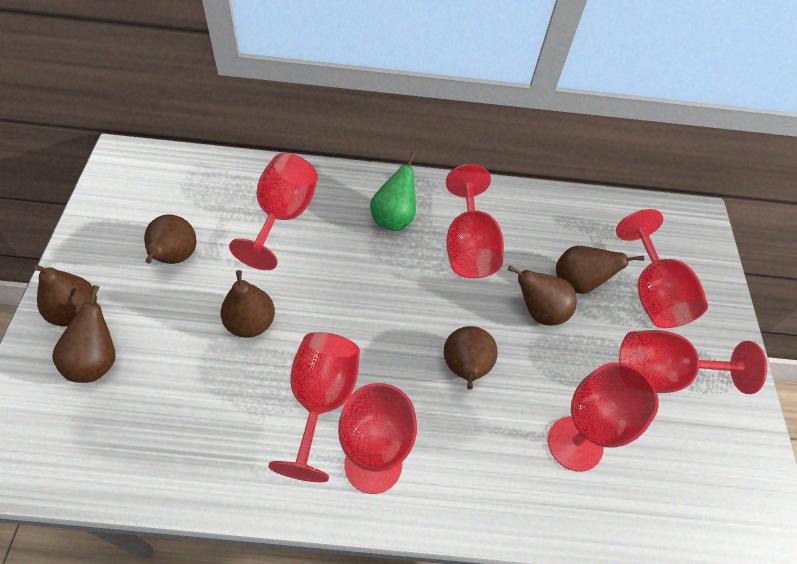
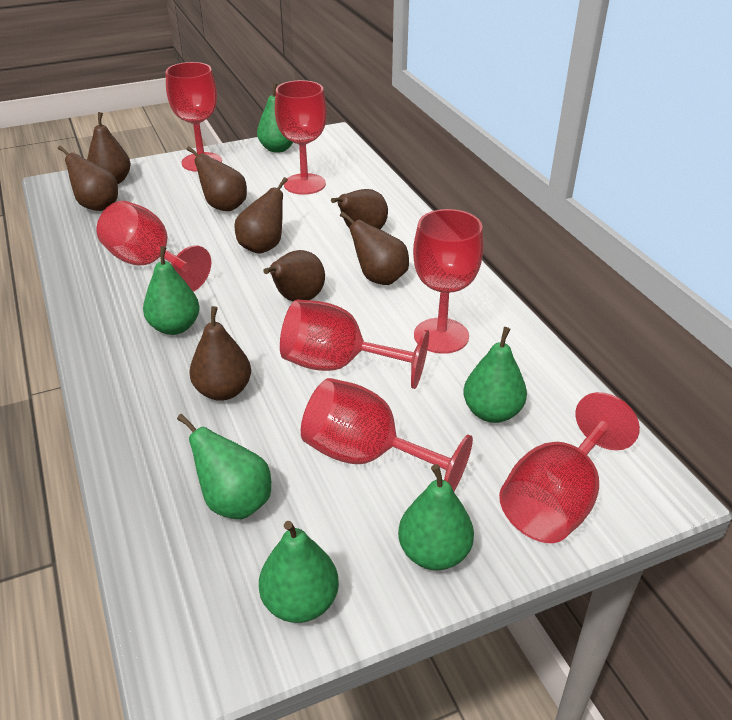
brown pear: [34,265,97,326] [52,285,116,383] [144,214,196,264] [220,270,275,338] [444,326,498,390] [508,266,577,325] [556,246,644,294] = 7 -> [58,145,118,211] [87,112,131,184] [186,146,247,211] [189,306,251,401] [234,177,288,254] [263,250,325,301] [331,189,388,229] [340,211,409,285] = 8
green pear: [370,152,416,231] = 1 -> [143,246,200,335] [177,414,271,519] [257,83,293,153] [259,521,339,623] [398,464,474,570] [463,327,527,423] = 6

